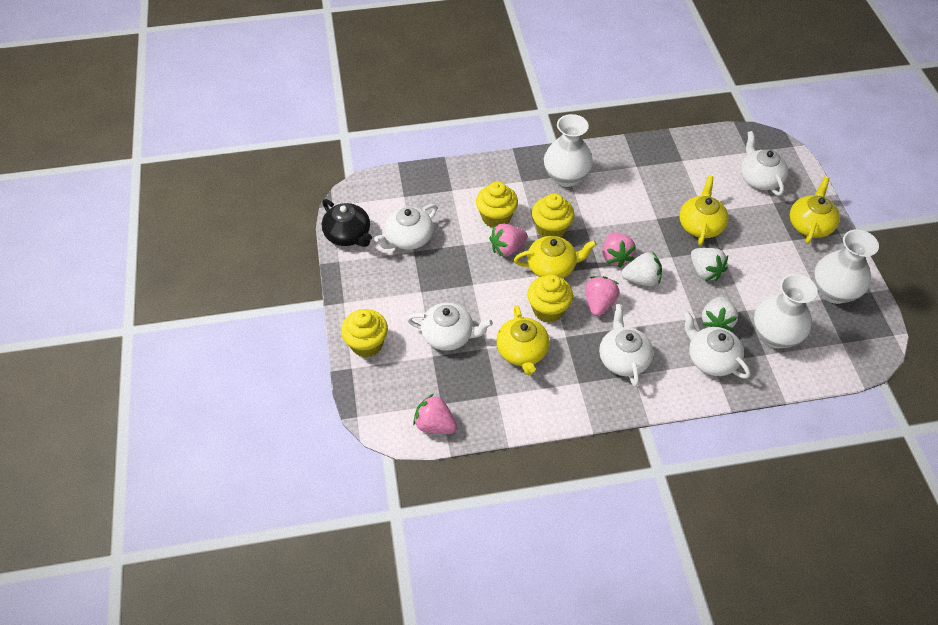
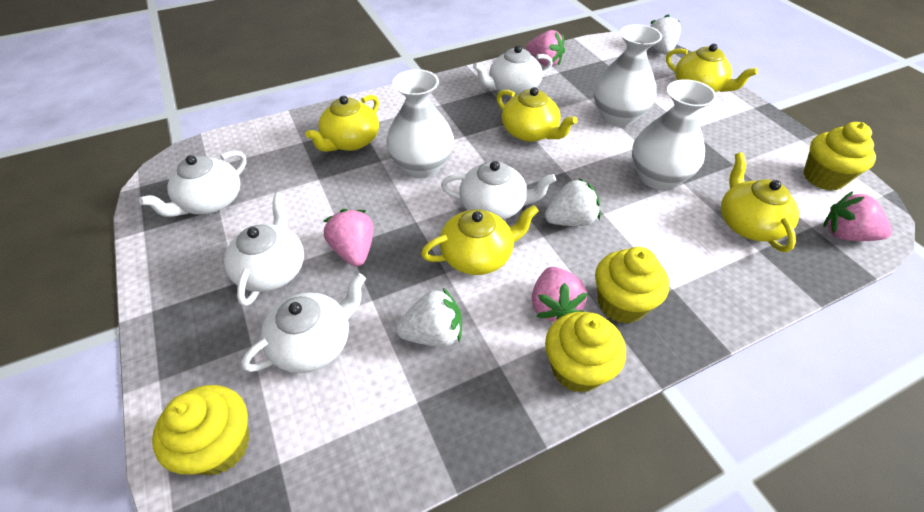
black teapot: [322,199,372,247] = 1 -> none = 0
yellow teapot: [496,305,549,375] [514,236,597,278] [679,176,729,245] [790,176,840,244] = 4 -> [305,95,379,152] [421,205,539,275] [497,87,577,142] [666,44,758,92] [721,152,799,252] = 5

